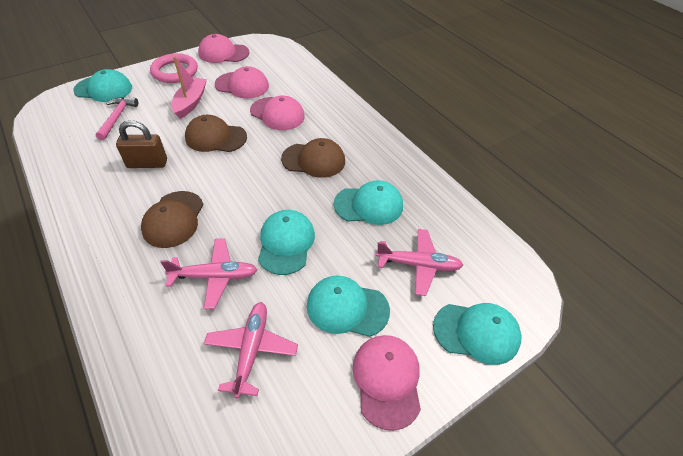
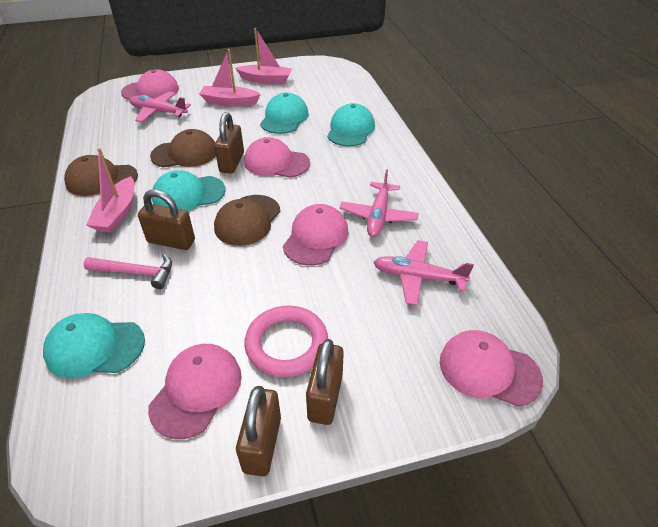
brown padlock: [116,120,167,168] = 1 -> [138,190,195,250] [214,112,244,174] [236,386,281,476] [306,339,344,425] = 4
pink boat: [172,56,207,119] = 1 -> [86,148,135,233] [199,49,261,106] [236,28,292,84] = 3
pink cap: [198,34,249,63] [215,66,269,99] [250,95,305,130] [353,335,421,431] = 4 -> [121,69,179,100] [148,344,242,439] [244,137,310,178] [283,204,348,266] [440,330,543,407] = 5
turquoise cap: [73,69,132,102] [258,210,315,275] [307,276,390,337] [334,180,403,225] [433,303,521,365] = 5 -> [43,313,145,378] [152,170,226,211] [260,92,309,134] [327,103,375,147] = 4

